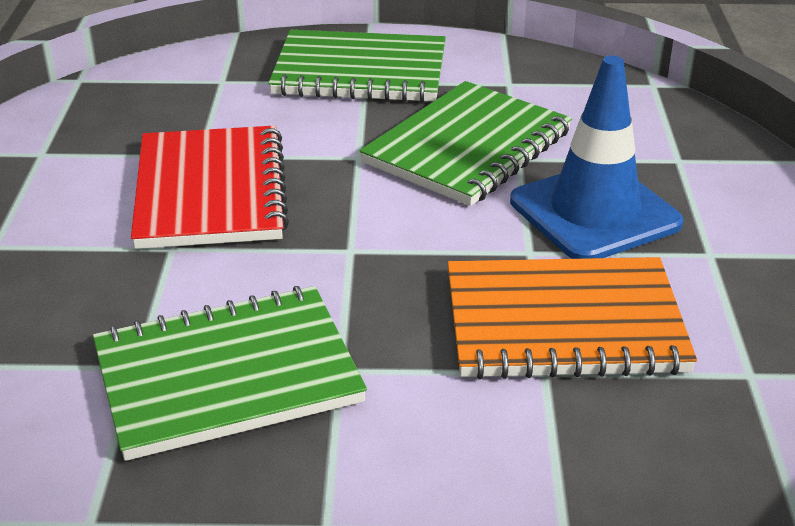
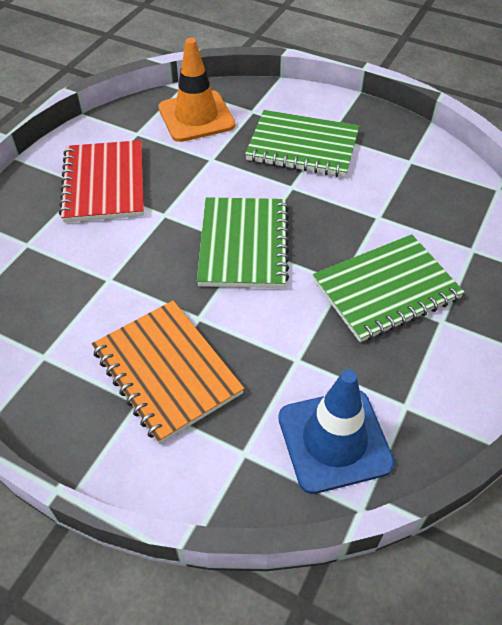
orange traffic cone: none = 0 -> [158,38,235,142] = 1

